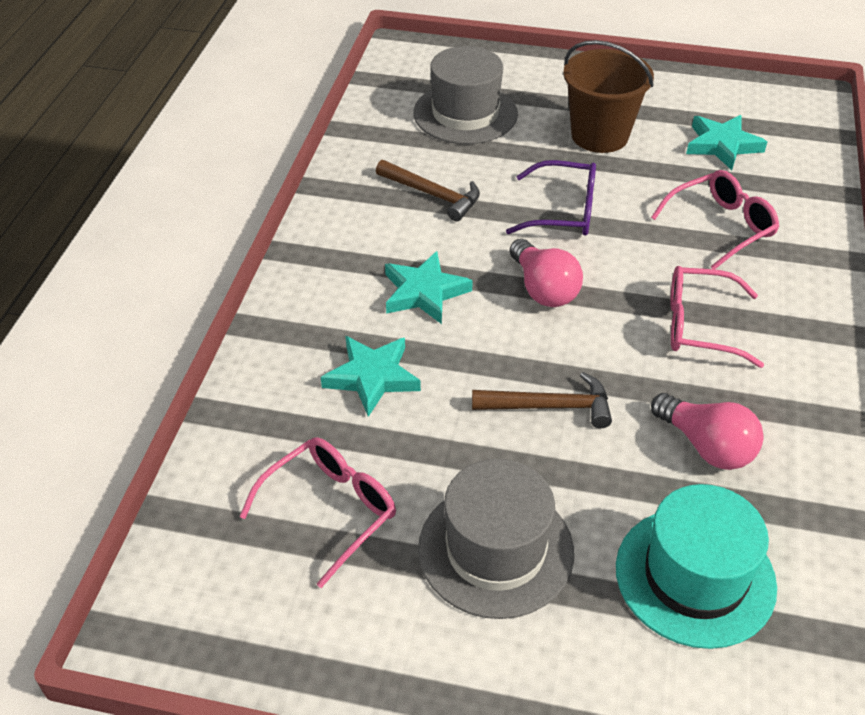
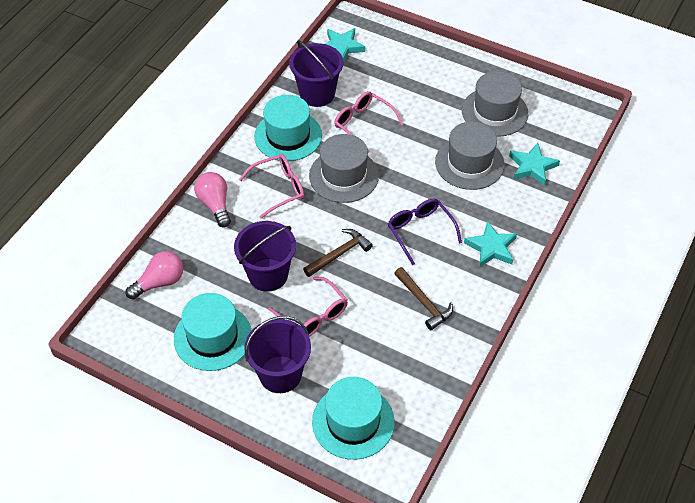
brown bucket: [563,40,654,153] = 1 -> none = 0
grey hat: [413,46,518,144] [418,459,574,619] = 2 -> [309,134,379,203] [435,122,505,190] [462,71,528,137] = 3
purple bucket: none = 0 -> [234,221,296,292] [244,316,311,393] [289,40,343,107] = 3
turquoise hat: [616,484,777,649] = 1 -> [174,293,252,371] [254,95,322,161] [312,377,395,460] = 3

